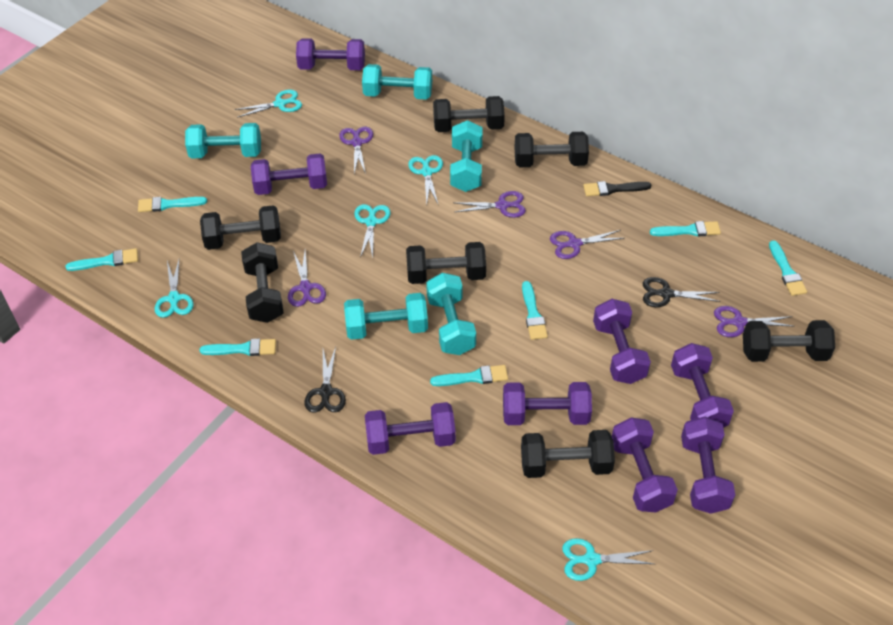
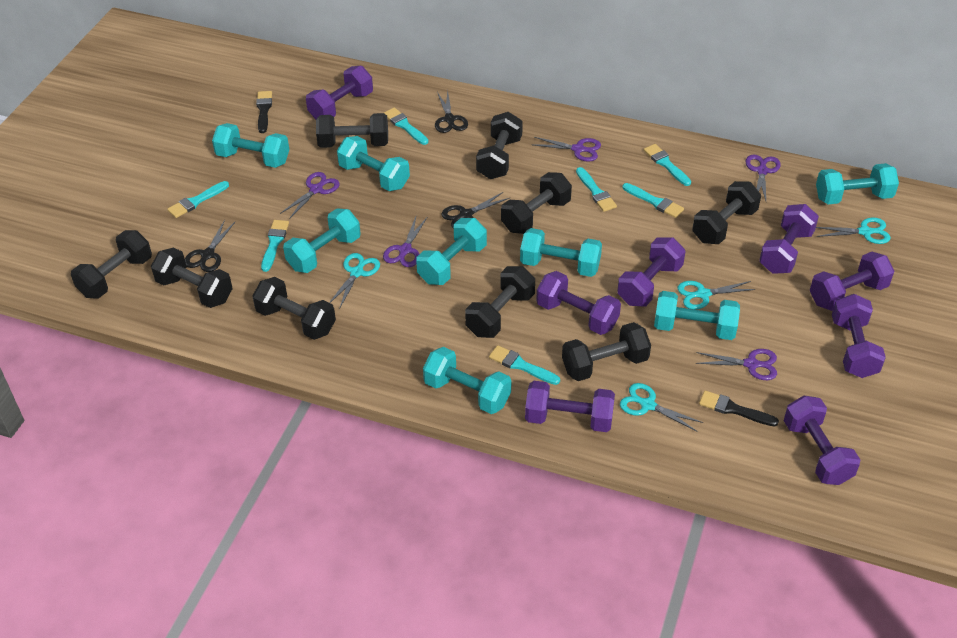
black brush: [583,181,651,196] = 1 -> [256,91,272,133] [699,391,779,426] = 2
black dumbbell: [200,205,281,250] [241,242,284,323] [406,242,486,284] [433,96,505,132] [515,132,589,167] [521,430,615,478] [743,320,835,362] = 7 -> [71,230,152,298] [151,247,233,308] [252,277,336,340] [316,113,388,148] [465,266,535,338] [476,112,523,179] [501,172,572,234] [562,322,651,381] [692,181,761,244] = 9
black scissors: [304,347,346,413] [643,277,720,307] = 2 -> [185,220,235,272] [435,91,468,133] [441,192,509,229] = 3
turquoise dumbbell: [185,123,261,159] [344,293,428,340] [362,64,432,100] [426,273,476,355] [450,120,483,192] = 5 -> [212,123,289,168] [283,208,361,273] [337,136,410,191] [416,218,487,285] [423,347,511,414] [520,228,602,277] [654,291,740,340] [816,163,899,205] = 8
turquoise scissors: [155,260,194,318] [234,90,302,118] [354,204,390,258] [408,155,443,204] [562,538,654,581] = 5 -> [329,253,380,309] [620,383,703,432] [677,281,756,310] [816,218,891,244] = 4

